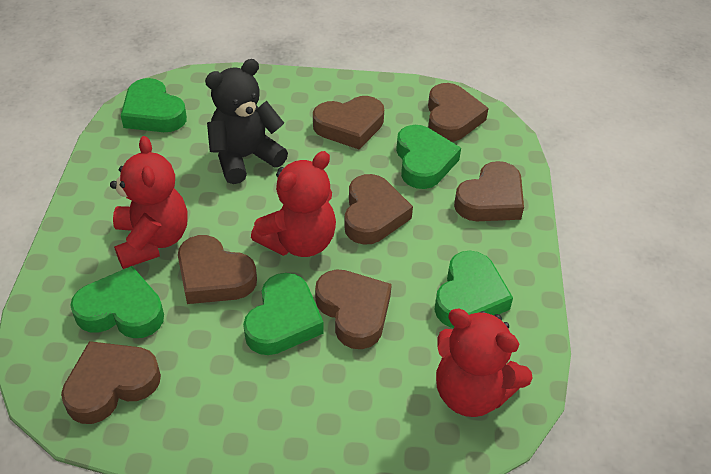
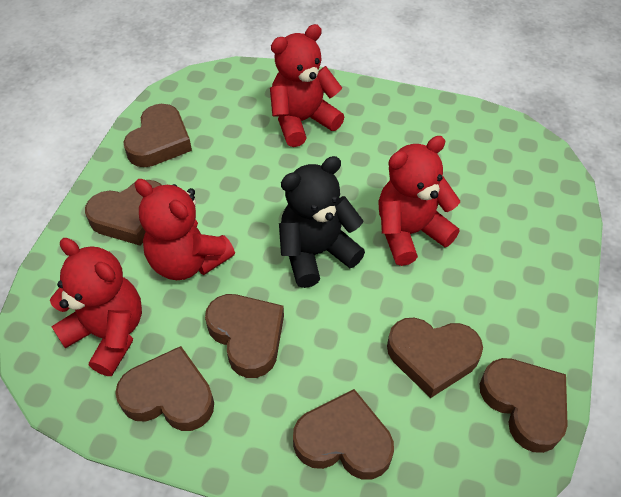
green heart: [70,266,164,338] [121,78,187,132] [243,273,323,355] [396,125,461,189] [434,250,513,328] = 5 -> none = 0
red teddy bear: [110,136,188,269] [251,151,336,257] [436,309,533,417] = 3 -> [50,238,142,376] [134,179,235,280] [270,24,344,147] [378,136,460,266] = 4

